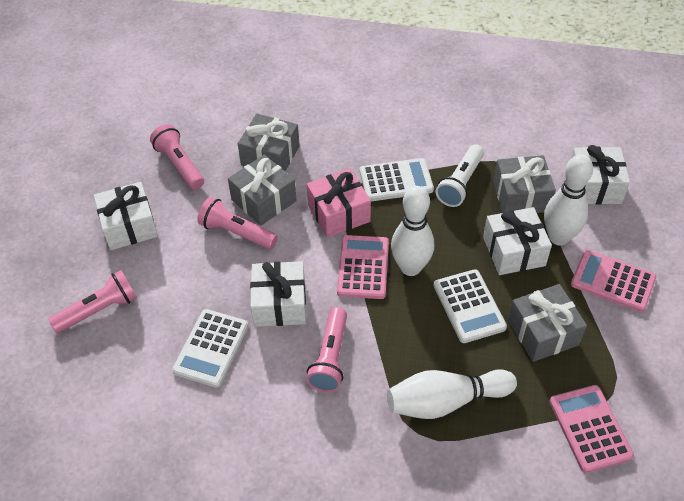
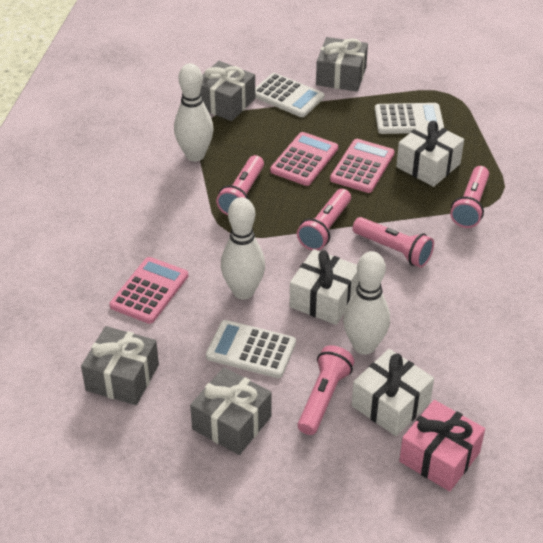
pink flashlight: [48,270,137,333] [150,124,204,190] [197,197,278,249] [306,307,347,392] = 4 -> [216,155,264,215] [297,189,351,250] [297,345,355,435] [353,217,434,268] [450,166,489,228] = 5
white flashlight: [436,144,484,207] = 1 -> none = 0
white gift: [94,182,158,250] [250,261,306,327] [483,207,552,275] [571,145,630,204] = 4 -> [289,249,359,325] [352,349,434,436] [396,120,464,187] = 3

